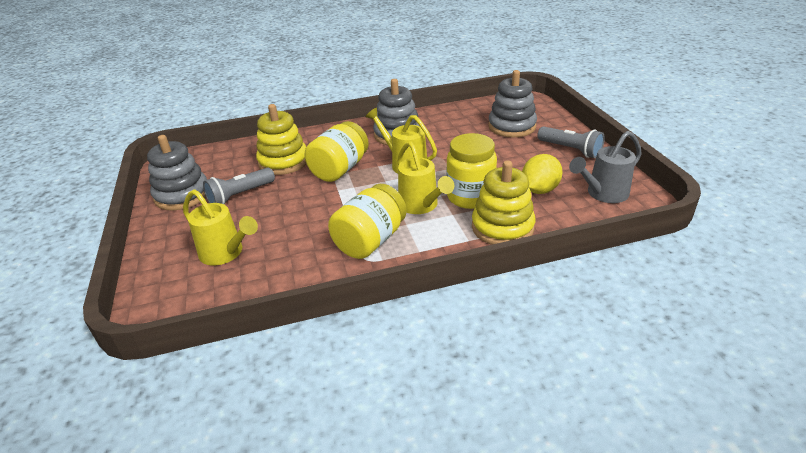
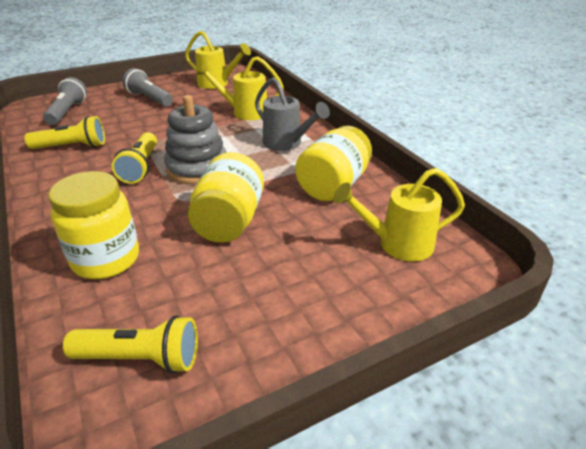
grey stacking toy: [147,135,207,211] [373,79,419,145] [488,70,537,137] = 3 -> [164,95,227,184] = 1
yellow flashlight: none = 0 -> [24,116,105,149] [63,315,198,374] [112,132,157,184] = 3
yellow lemon: [522,154,563,194] = 1 -> none = 0
yellow stacking toy: [256,104,306,175] [472,160,536,245] = 2 -> none = 0

